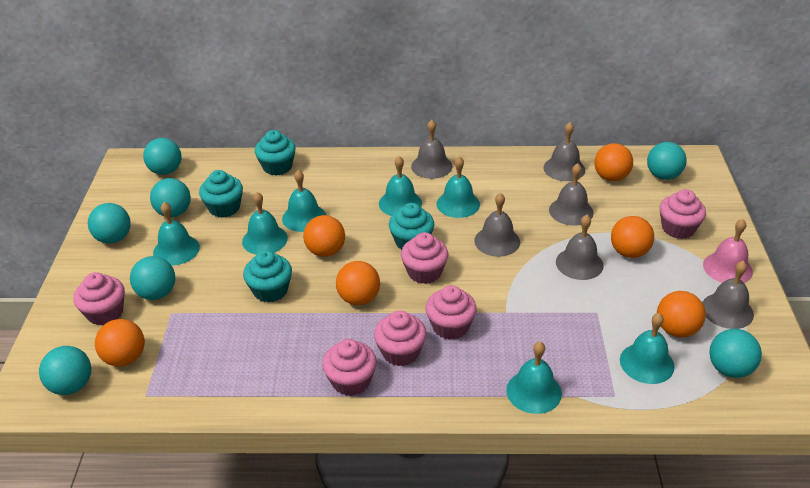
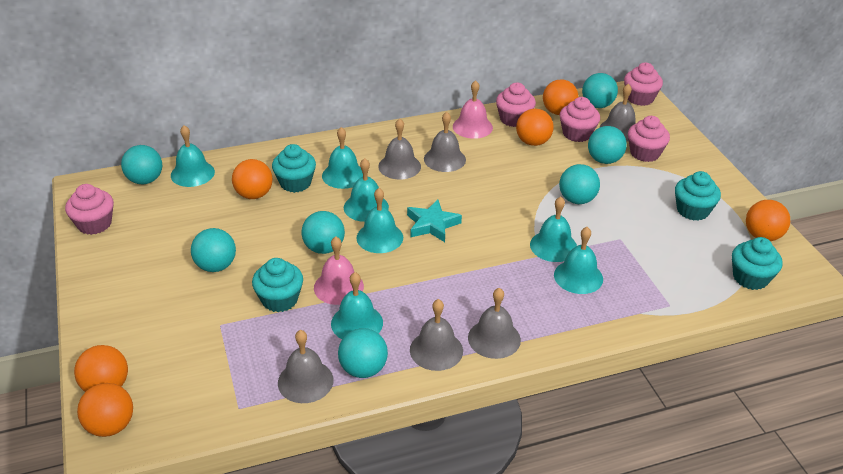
pink bell: [703,219,753,283] = 1 -> [314,237,364,305] [453,80,493,139] = 2
pink cupcake: [73,272,125,326] [322,339,377,396] [374,311,427,366] [401,232,448,284] [426,285,477,340] [659,189,706,239] = 6 -> [65,184,114,235] [496,83,536,127] [560,97,600,142] [624,63,663,106] [628,116,670,162] = 5
turquoise star: none = 0 -> [407,200,462,242] = 1

